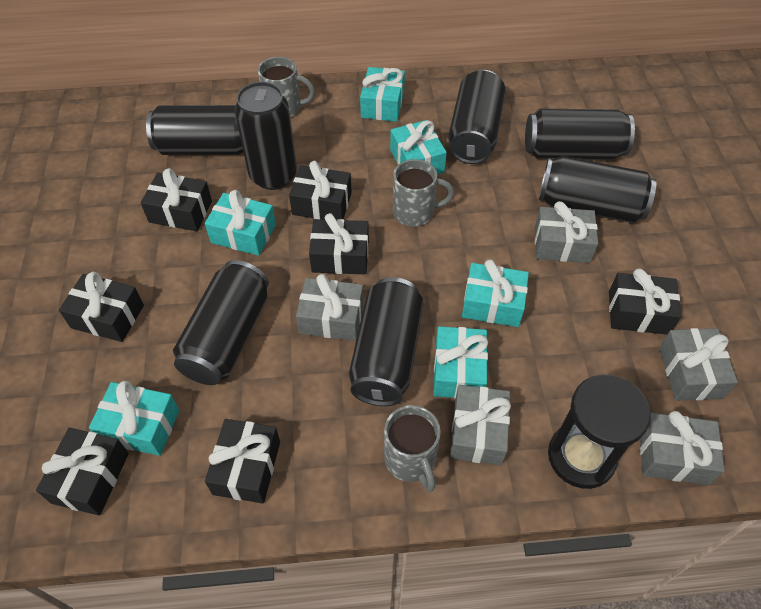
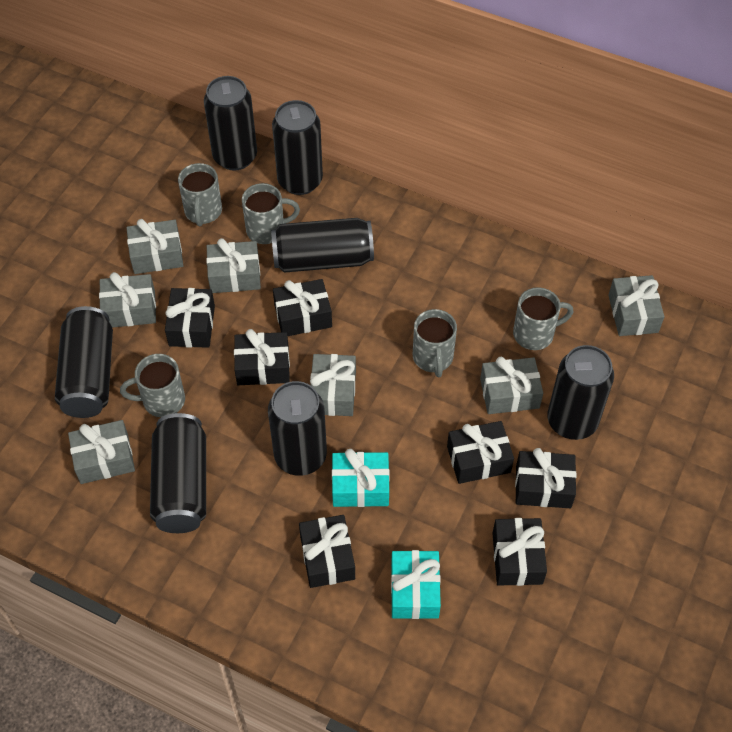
black hourglass: [548,374,651,489] = 1 -> none = 0
grey gift: [296,274,364,341] [450,385,511,465] [535,201,598,263] [640,411,725,485] [659,328,738,401] = 5 -> [68,420,135,484] [99,272,156,328] [126,219,183,274] [206,238,261,293] [310,354,356,416] [480,357,543,414] [608,275,665,336] = 7
grey mug: [258,57,315,117] [384,405,441,492] [393,159,454,226] = 3 -> [120,354,185,417] [178,163,222,226] [242,183,300,244] [413,309,457,377] [513,287,573,350] = 5
turquoise gift: [89,381,179,456] [205,190,276,256] [360,67,405,122] [390,120,447,175] [433,326,488,399] [462,259,529,327] = 6 -> [332,449,390,507] [391,550,441,619] = 2

